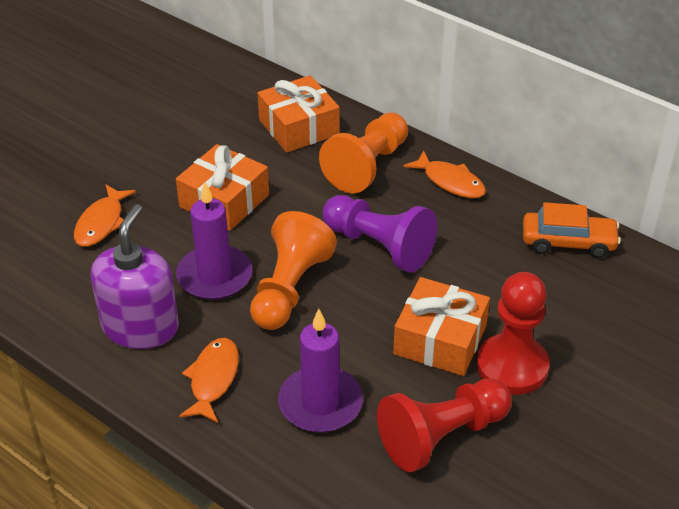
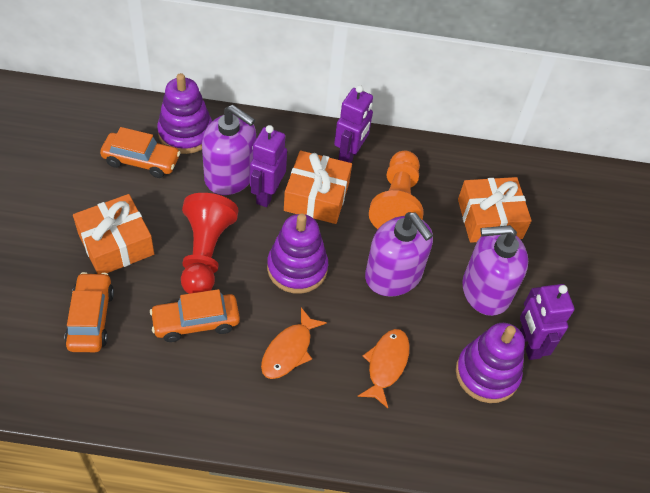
orange car: [523,202,621,258] = 1 -> [64,272,114,352] [100,127,181,178] [150,289,240,342] = 3
orange fish: [74,184,136,247] [179,338,239,423] [403,150,486,198] = 3 -> [261,308,327,379] [357,329,410,408] = 2
orange pawn: [250,211,337,330] [319,113,408,194] = 2 -> [369,151,423,229] = 1
purple candle: [176,182,252,300] [278,309,363,433] = 2 -> none = 0
purple pawn: [322,195,437,273] = 1 -> none = 0
purple robot: none = 0 -> [250,125,287,207] [334,85,373,163] [520,284,574,360] = 3
purple soap dispenser: [91,204,179,349] = 1 -> [202,105,256,195] [365,212,433,297] [462,225,528,316] = 3
purple stacking toy: none = 0 -> [157,73,212,154] [267,213,328,294] [456,323,525,403] = 3
red pawn: [377,378,512,472] [476,272,549,395] = 2 -> [181,193,238,294] = 1

